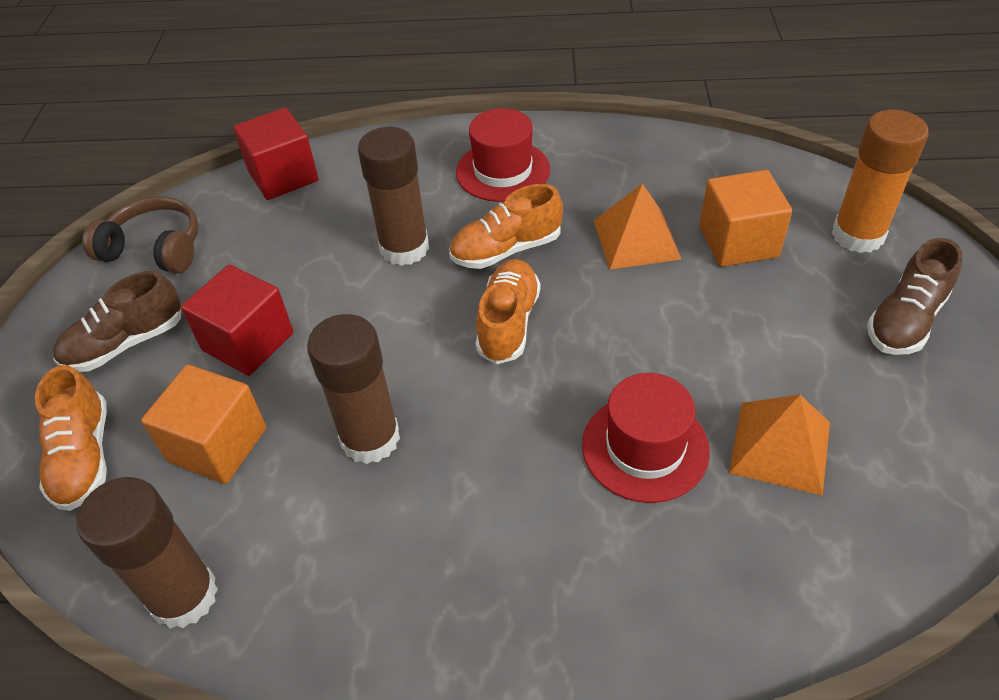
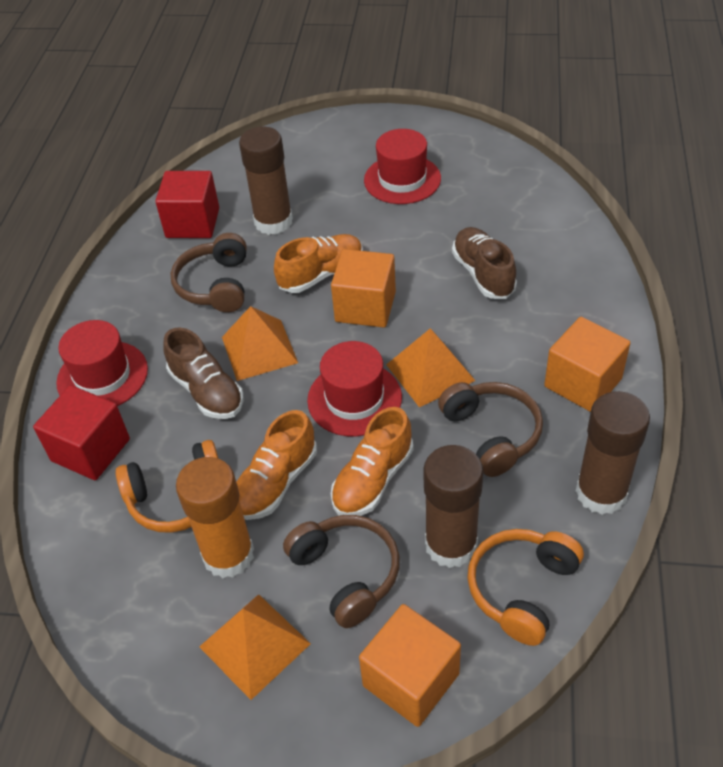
brown headphones: [82,196,199,273] = 1 -> [170,233,247,312] [283,515,400,628] [438,382,543,477] = 3
orange cube: [141,364,266,484] [699,170,792,267] = 2 -> [331,249,396,328] [359,604,461,727] [544,317,630,412] = 3
orange headphones: none = 0 -> [115,440,218,533] [467,529,584,646] = 2
orange pyramid: [594,184,682,269] [729,395,830,496] = 2 -> [199,594,311,700] [222,306,298,381] [386,328,475,407] = 3
red hat: [456,108,550,202] [582,373,710,503] = 2 -> [56,320,148,406] [307,341,402,436] [364,129,441,204] = 3

